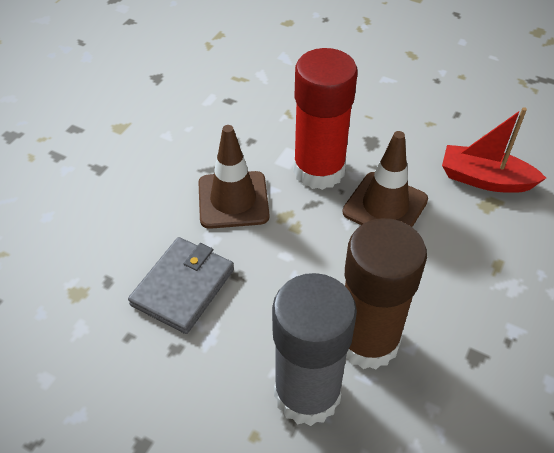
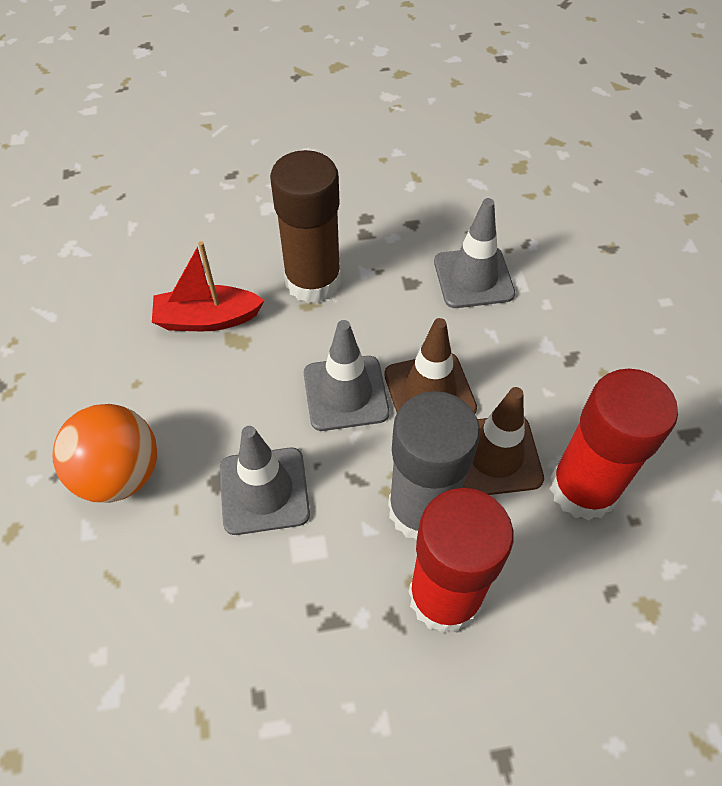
grey traffic cone: none = 0 -> [220,426,310,535] [304,320,389,431] [434,198,515,308] = 3
grey wallet: [128,237,234,334] = 1 -> none = 0
orange ball: none = 0 -> [52,404,157,503] = 1
red glue stick: [293,48,358,190] = 1 -> [408,488,514,634] [550,369,678,521] = 2

